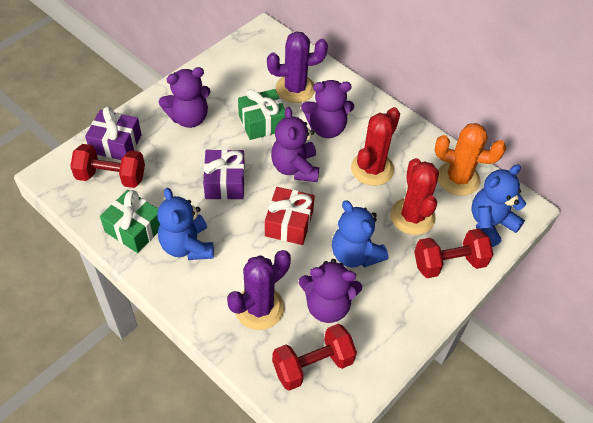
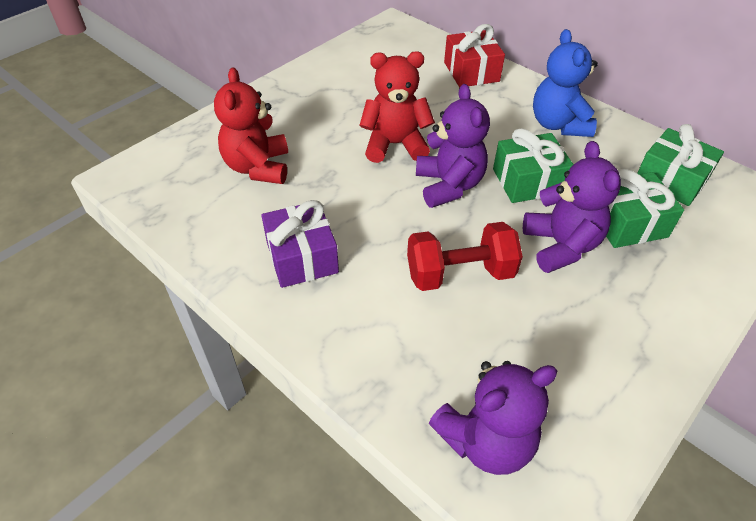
blue teddy bear: [157,188,214,260] [332,200,388,268] [471,164,526,247] = 3 -> [533,29,598,137] = 1
green gift: [100,190,160,253] [238,89,285,140] = 2 -> [493,128,574,203] [606,169,684,248] [637,124,724,206] = 3
orange cactus: [435,123,506,196] = 1 -> none = 0
purple cactus: [227,250,291,330] [267,31,328,103] = 2 -> none = 0
purple gift: [85,106,142,160] [203,149,245,200] = 2 -> [261,200,339,288] = 1
purple teddy bear: [159,67,211,128] [271,107,319,182] [299,259,362,323] [301,80,354,138] = 4 -> [416,84,490,208] [429,361,557,475] [523,141,621,273] = 3
red cactus: [351,107,400,186] [390,158,439,235] = 2 -> none = 0
red dumbbell: [70,144,145,188] [272,324,357,391] [414,229,493,278] = 3 -> [407,222,523,291] = 1
red teddy bear: none = 0 -> [214,68,288,184] [359,51,435,163] = 2

